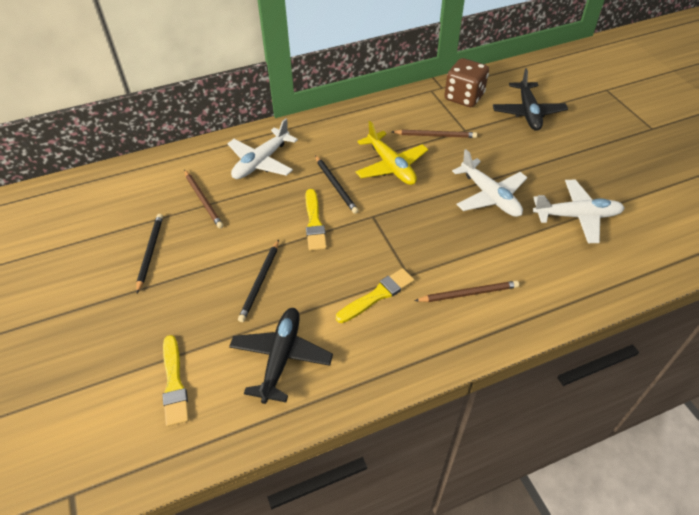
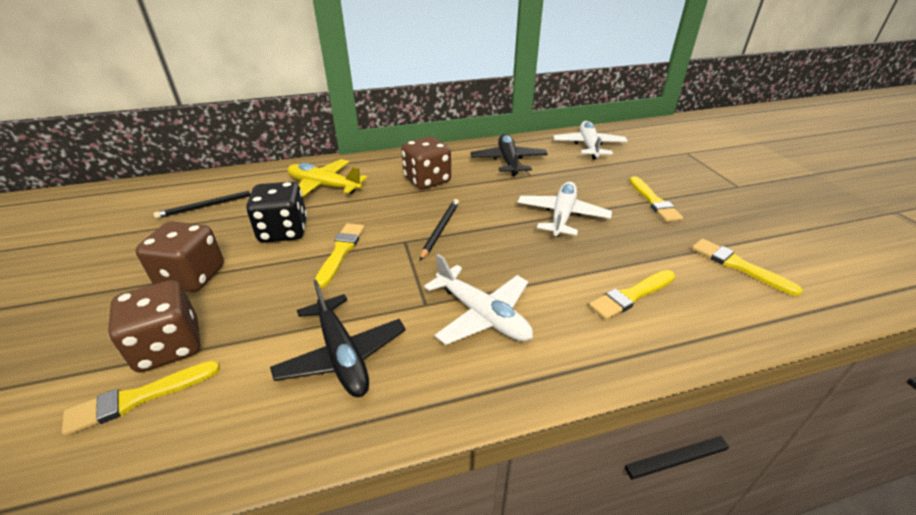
black dice: none = 0 -> [246,182,307,243] = 1
black pencil: [136,214,163,293] [238,240,279,322] [315,155,358,214] = 3 -> [153,190,252,219] [420,199,459,260] = 2
brown dice: [444,58,489,107] = 1 -> [108,280,200,372] [136,221,224,292] [401,136,451,190] = 3
brown pencil: [184,170,223,228] [392,130,477,138] [415,281,519,302] = 3 -> none = 0
yellow brush: [162,335,189,426] [306,189,327,251] [336,268,414,323] = 3 -> [62,361,220,436] [315,223,365,288] [589,270,675,320] [629,176,683,222] [692,239,803,296] = 5

